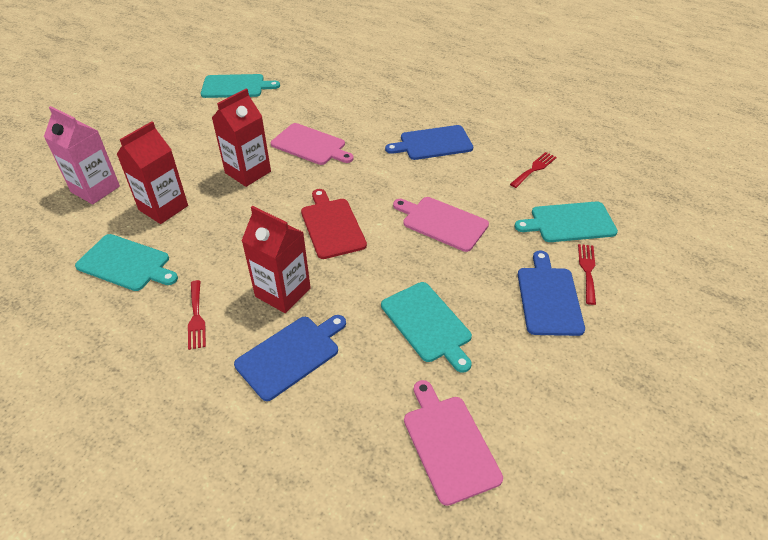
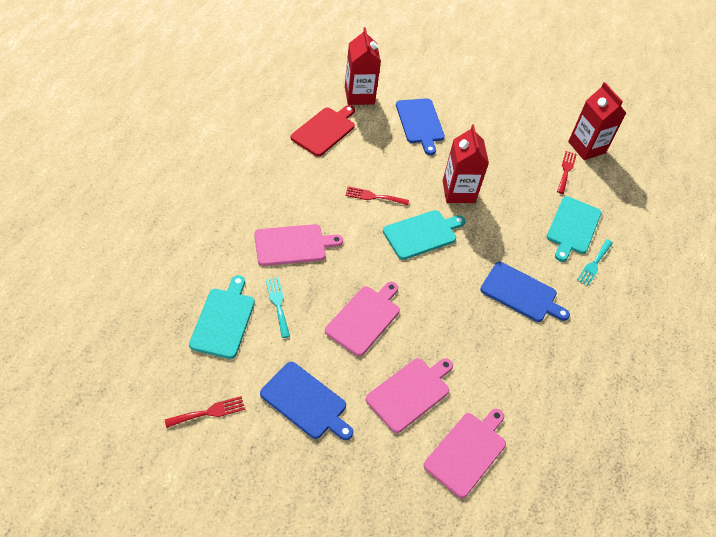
pink carton: [44,106,120,204] = 1 -> none = 0
pink cutting board: [271,123,354,165] [393,197,489,252] [404,380,503,506] = 3 -> [254,224,343,266] [325,282,400,356] [366,358,453,433] [424,409,506,498] = 4
turquoise cutting board: [75,234,178,291] [201,74,280,98] [381,282,472,373] [515,201,618,242] = 4 -> [189,275,255,359] [383,210,466,260] [547,196,602,262] = 3
turquoise fork: none = 0 -> [266,277,290,338] [577,239,613,286] = 2

